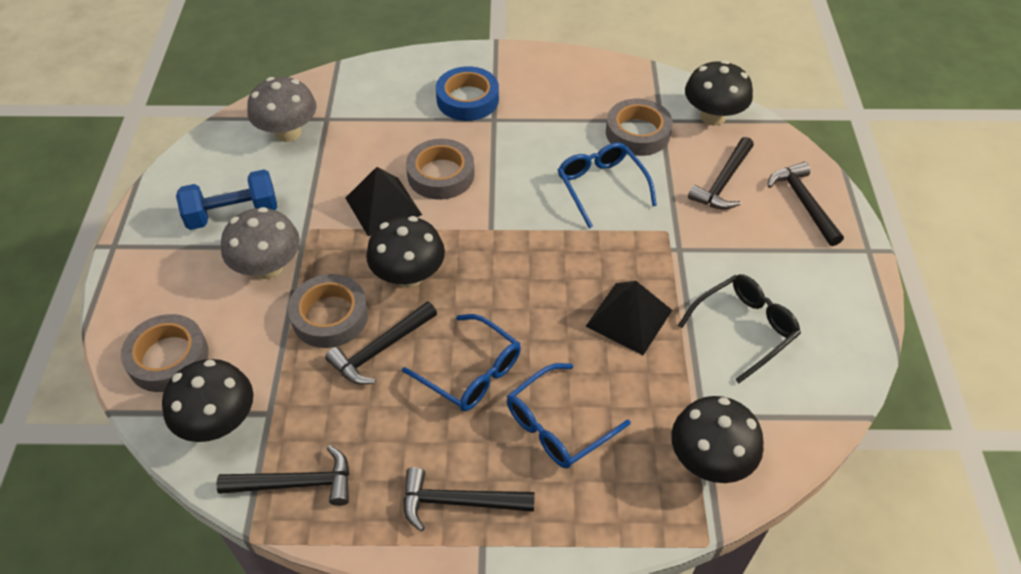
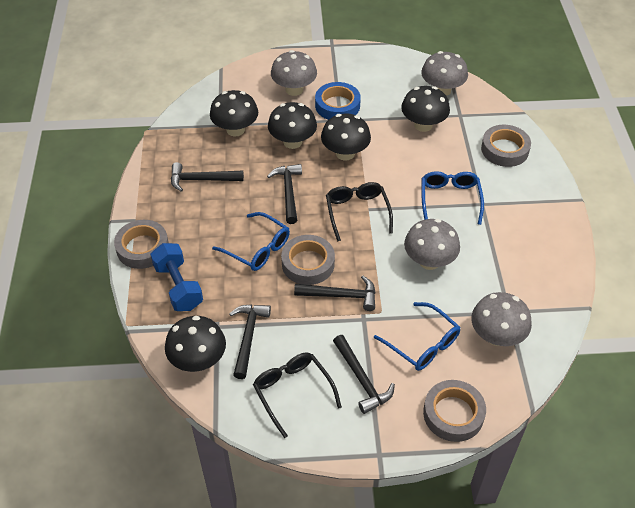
black glasses: [678,274,801,383] = 1 -> [253,353,342,438] [326,182,393,241] = 2
black mushroom: [162,359,253,442] [366,216,445,288] [671,396,764,483] [685,60,753,126] = 4 -> [165,316,226,372] [210,90,258,137] [268,102,317,149] [321,113,371,161] [401,86,450,132] = 5
black pyramid: [346,167,422,236] [585,281,672,355] = 2 -> none = 0
grey mushroom: [221,207,300,279] [247,77,317,142] = 2 -> [271,50,317,96] [404,219,460,270] [421,51,468,96] [471,292,532,346] = 4

